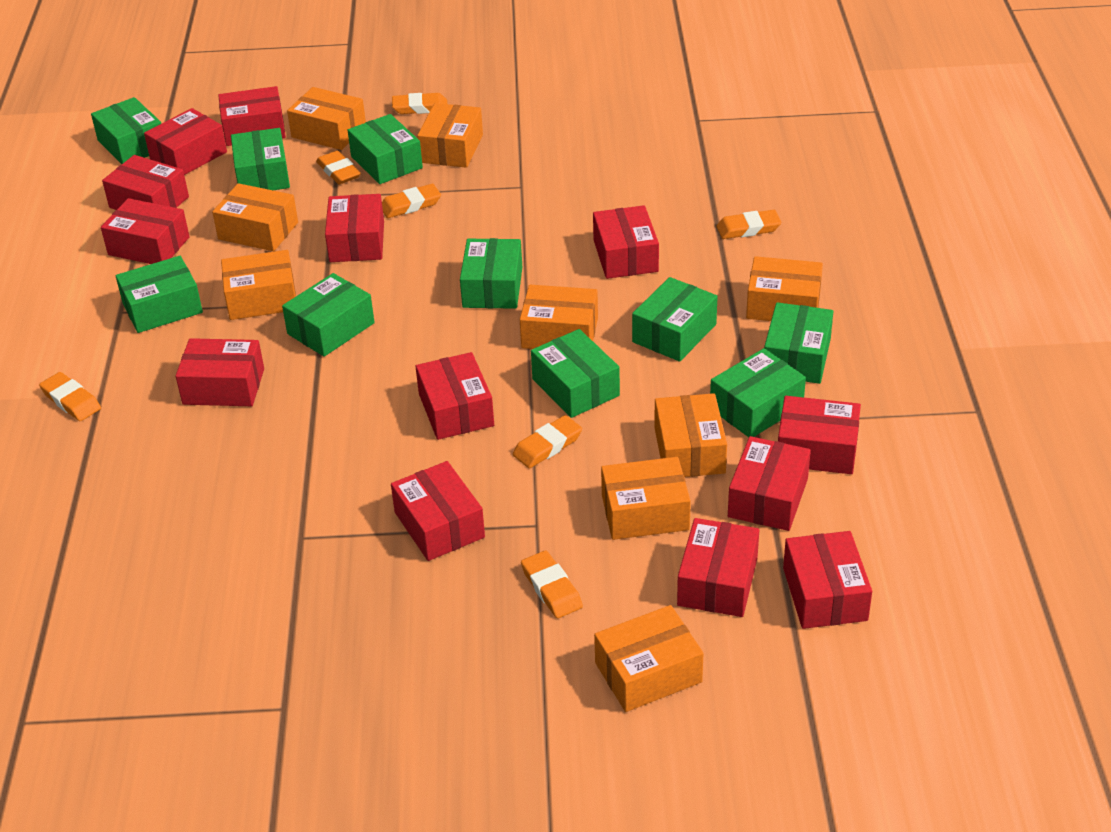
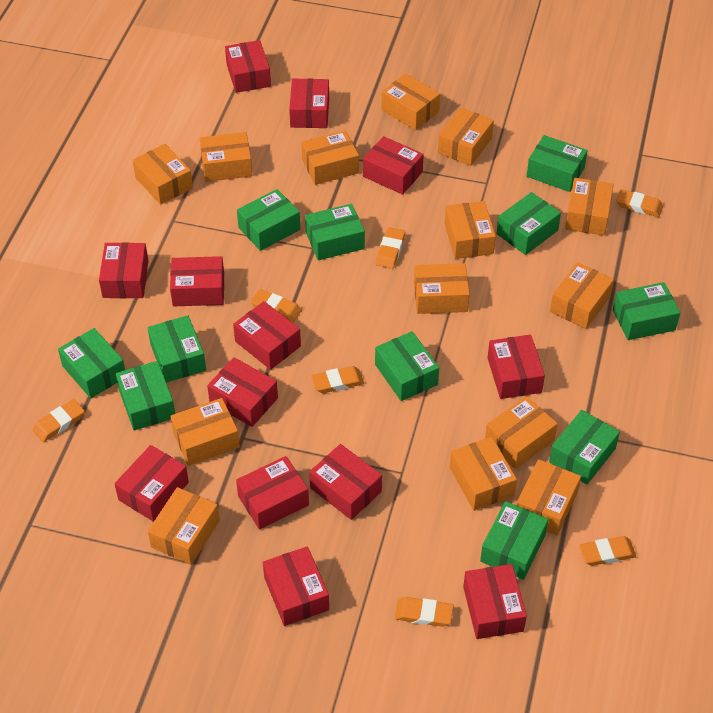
green box: [91,97,161,164] [116,256,203,333] [231,128,290,190] [282,273,375,357] [348,114,423,184] [460,238,522,309] [531,329,620,418] [632,277,718,362] [710,348,806,437] [764,302,833,384] = 10 -> [58,328,125,398] [116,361,175,430] [148,315,206,383] [237,189,300,251] [305,204,365,260] [375,331,439,401] [480,501,549,580] [496,192,561,255] [527,135,588,192] [549,410,620,485] [613,282,680,340] = 11
orange box: [212,183,298,251] [221,250,296,320] [287,87,366,150] [417,103,483,168] [520,285,598,349] [594,605,704,712] [601,457,691,540] [654,393,727,477] [746,256,823,321] = 9 -> [133,144,193,205] [148,487,220,565] [170,398,240,466] [200,132,252,182] [302,131,359,185] [381,73,440,130] [414,263,470,314] [438,107,494,166] [445,201,496,259] [450,437,517,511] [485,396,558,469] [516,459,581,535] [550,262,614,329] [565,178,613,236] = 14

